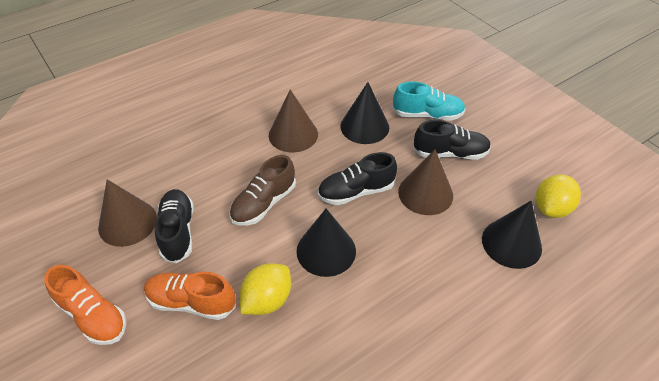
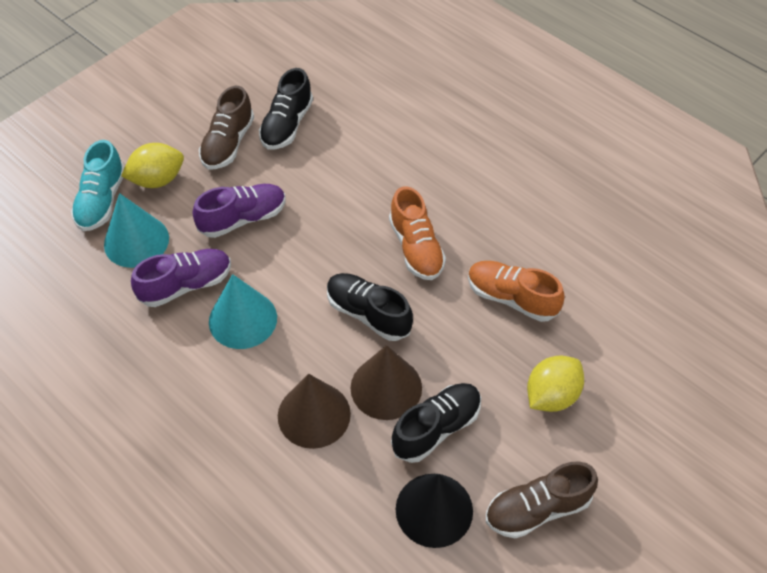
black cone: [297,209,356,277] [340,82,389,144] [482,201,542,269] = 3 -> [396,474,473,548] = 1
brown cone: [98,179,157,247] [269,90,318,152] [398,149,453,215] = 3 -> [278,374,351,449] [351,345,422,420] = 2
brown shoe: [229,155,296,226] = 1 -> [199,86,254,169] [486,461,598,538] = 2
purple shoe: none = 0 -> [131,249,231,307] [193,184,286,238] = 2
turquoise cone: none = 0 -> [104,193,169,268] [209,274,277,349] = 2

